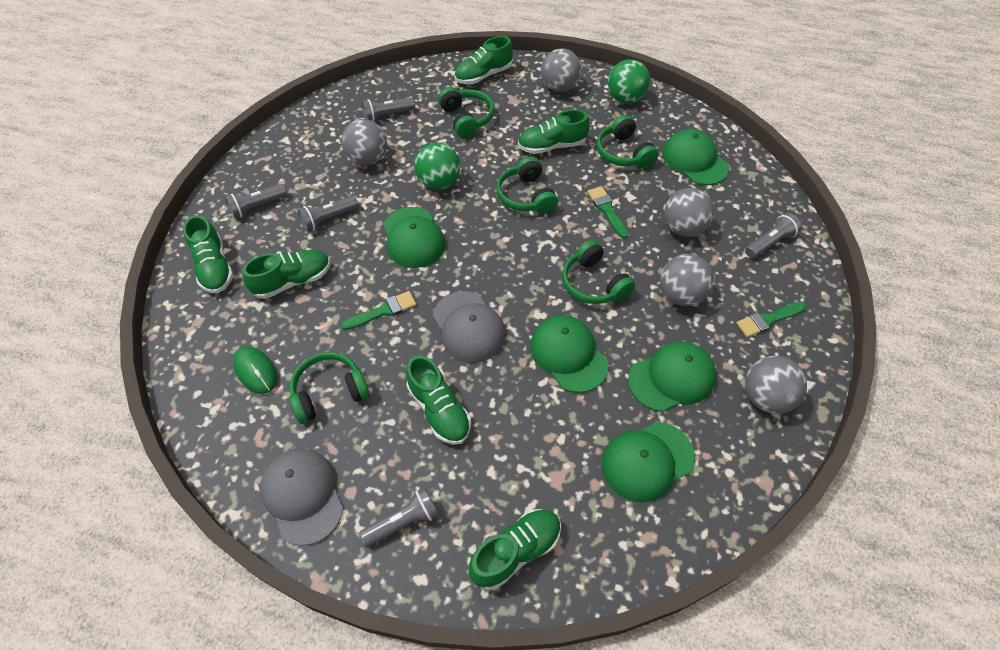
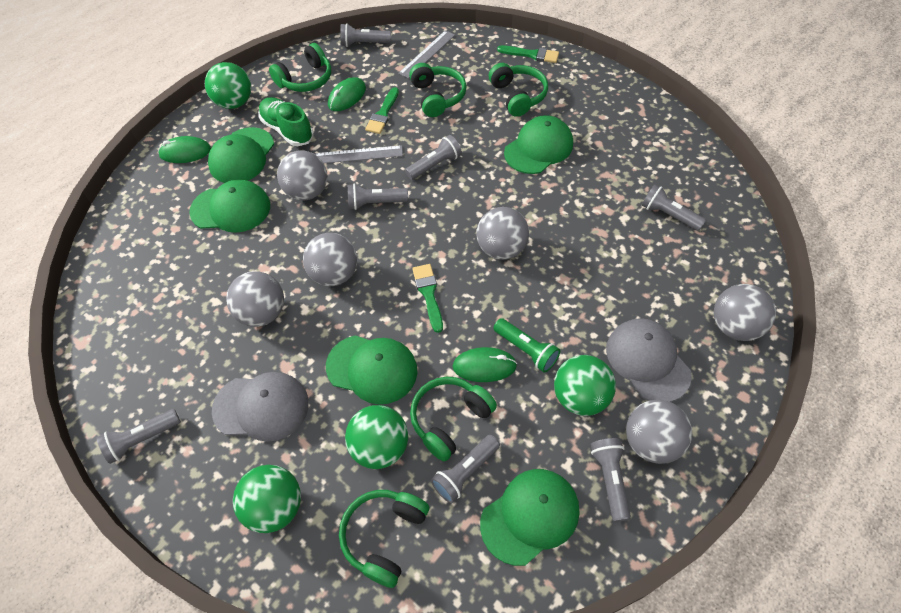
green ball: [414,142,460,190] [608,59,650,103] = 2 -> [205,62,251,109] [233,465,301,533] [345,405,408,469] [554,355,616,416] = 4
green flashlight: none = 0 -> [493,318,560,373] = 1
green mouse: [233,346,277,394] = 1 -> [158,136,211,163] [328,77,366,111] [452,347,517,382] = 3
green shoe: [183,215,234,293] [242,250,331,299] [406,355,471,445] [454,36,513,84] [469,509,561,590] [518,109,590,154] = 6 -> [258,97,314,146] = 1
grey ball: [341,119,387,165] [541,48,582,92] [660,254,714,306] [664,188,714,237] [745,356,807,413] = 5 -> [226,271,284,327] [277,150,327,201] [303,233,357,286] [477,207,529,260] [626,400,692,464] [714,284,776,341] = 6
grey flashlight: [225,184,287,219] [298,196,359,231] [359,488,439,547] [362,97,415,121] [745,213,802,258] = 5 -> [97,409,181,464] [340,23,391,47] [347,183,408,210] [405,135,462,180] [431,435,500,503] [591,438,631,522] [642,184,706,231] = 7
grey ruler: none = 0 -> [314,145,403,163] [398,30,455,78] = 2

